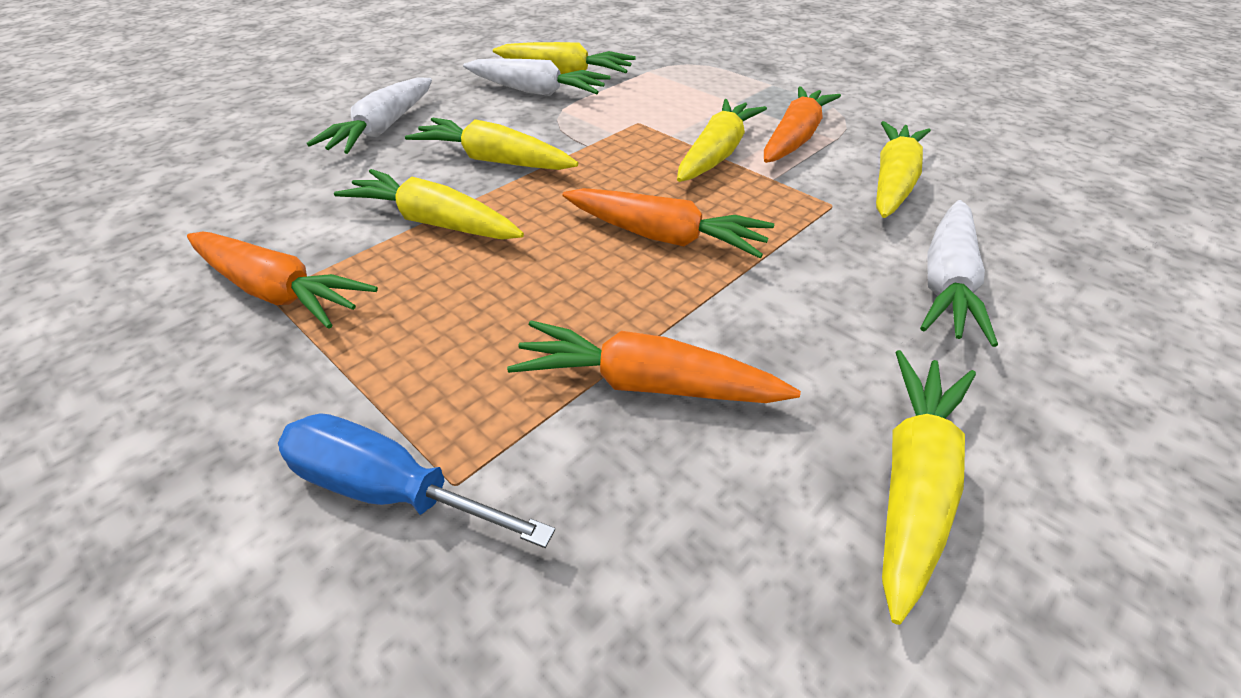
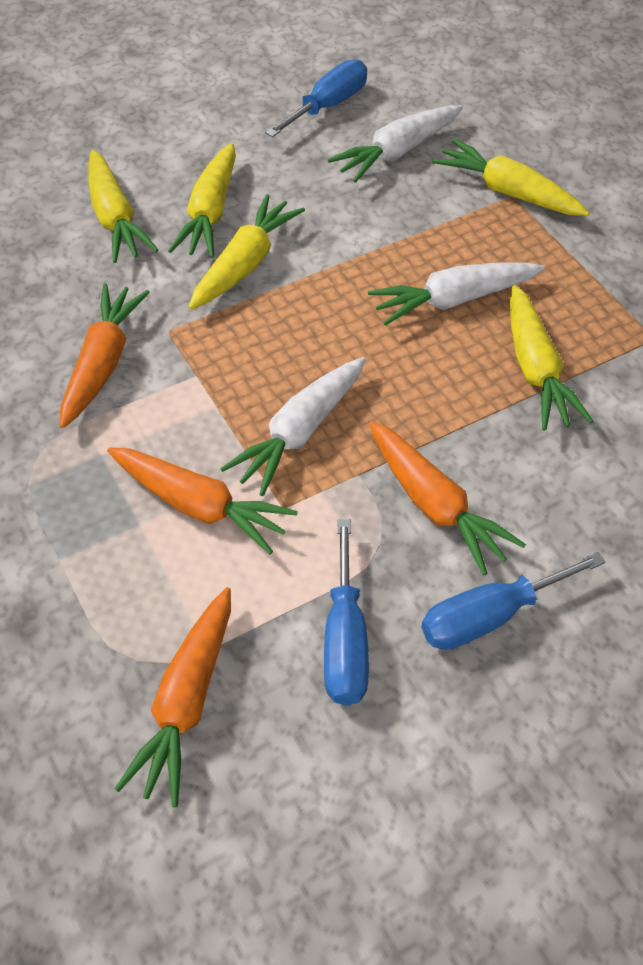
blue screwdriver: [278,413,555,548] = 1 -> [265,59,367,137] [324,519,369,705] [421,552,606,650] = 3
yellow carrot: [334,169,524,240] [405,118,578,170] [493,42,636,74] [677,99,767,182] [876,121,931,218] [882,350,976,625] = 6 -> [88,150,158,263] [168,143,236,258] [188,194,305,310] [432,139,590,216] [510,285,593,430] = 5

